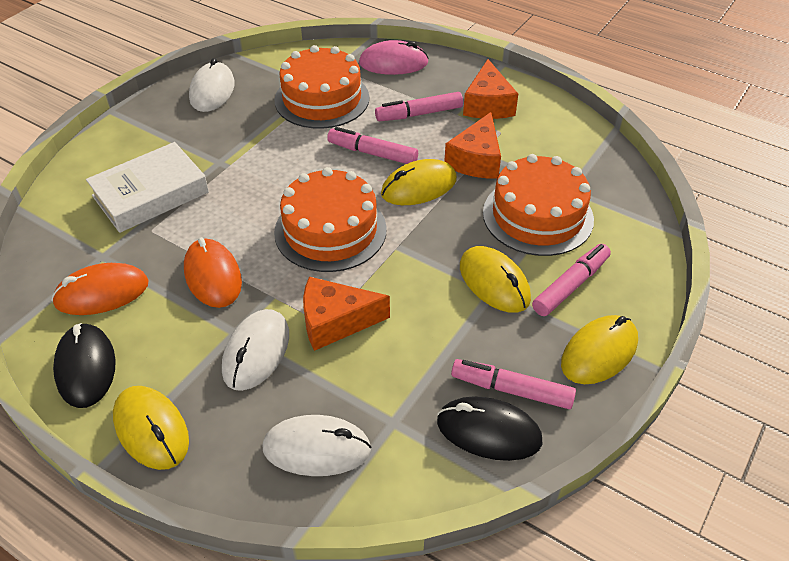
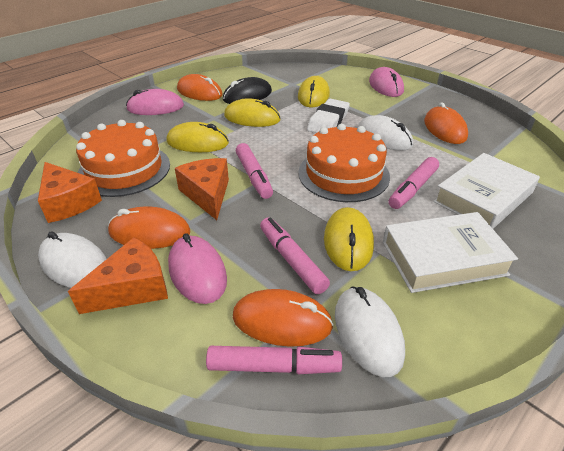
black mouse: [53,323,116,408] [437,396,542,461] = 2 -> [223,77,272,104] = 1
orange cake: [274,45,369,129] [274,167,387,272] [483,154,594,256] = 3 -> [76,120,170,197] [298,124,390,202] = 2
orange mouse: [51,263,149,315] [184,237,242,308] = 2 -> [108,207,190,249] [177,74,222,101] [233,289,334,347] [424,102,468,144] = 4
pink mouse: [359,40,429,75] = 1 -> [126,89,184,115] [168,233,227,304] [369,67,404,97] = 3
white book: [86,142,209,233] = 1 -> [383,212,518,293] [433,153,540,229] = 2
white eraser: none = 0 -> [307,99,350,133] = 1

